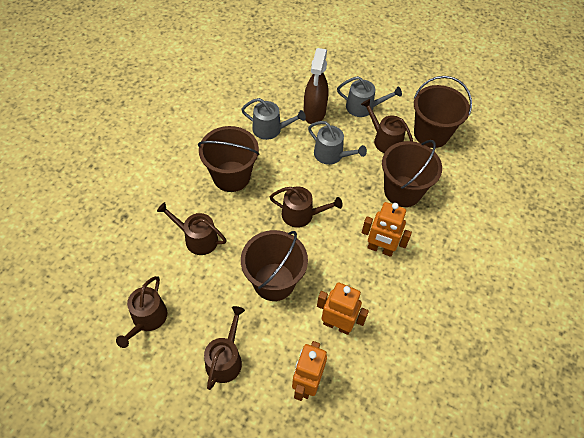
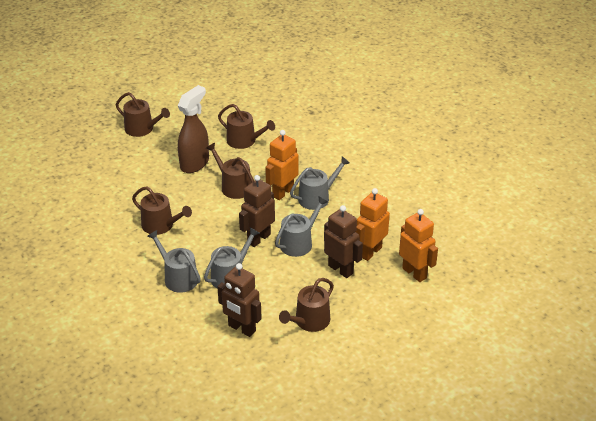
brown bucket: [198,126,259,192] [241,230,308,301] [382,140,442,207] [414,76,472,148] = 4 -> none = 0
brown robot: none = 0 -> [217,263,262,337] [239,175,275,247] [324,205,363,278] = 3
grey watering can: [241,98,306,140] [308,121,367,165] [337,76,402,117] = 3 -> [147,230,201,293] [204,227,260,289] [275,196,328,257] [290,156,350,210] = 4

